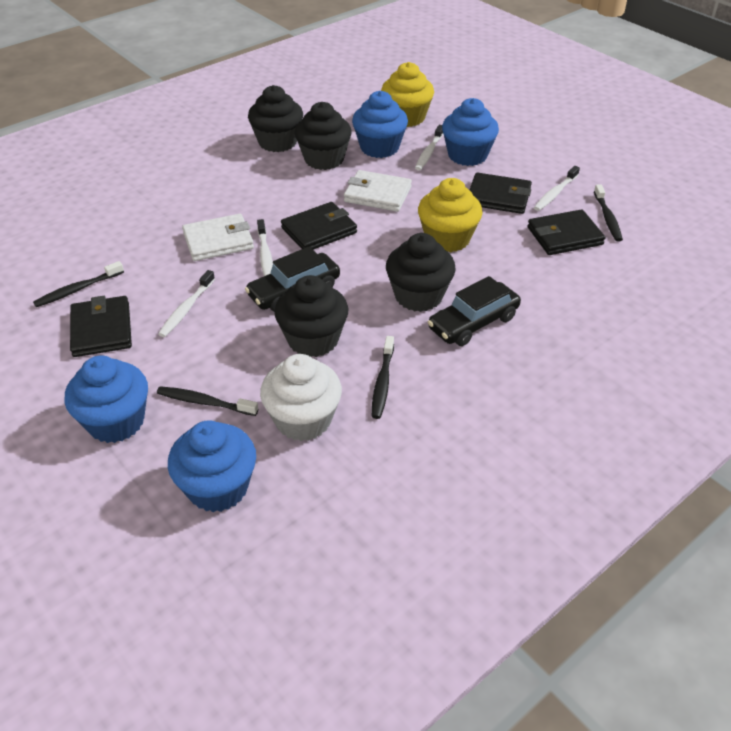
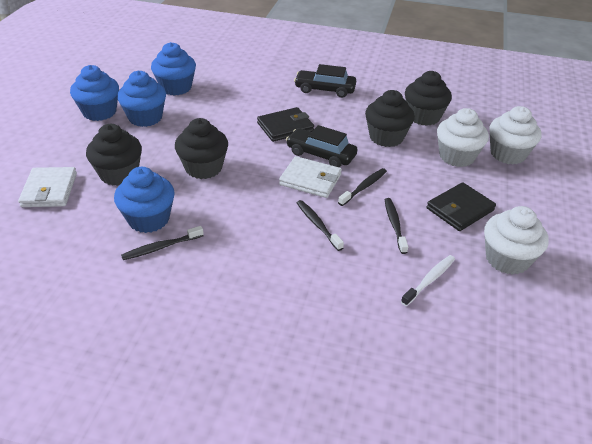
black wallet: [70,296,132,357] [281,202,357,250] [470,173,532,214] [528,209,605,255] = 4 -> [257,107,314,142] [427,182,496,231] = 2
white cupcake: [260,354,342,441] = 1 -> [437,108,489,167] [484,206,549,275] [489,106,542,165] = 3
white toothbrush: [158,270,215,337] [257,219,273,276] [415,125,443,170] [534,166,580,211] = 4 -> [401,255,455,306] = 1
yellow cupcake: [381,62,434,127] [418,178,482,252] = 2 -> none = 0

